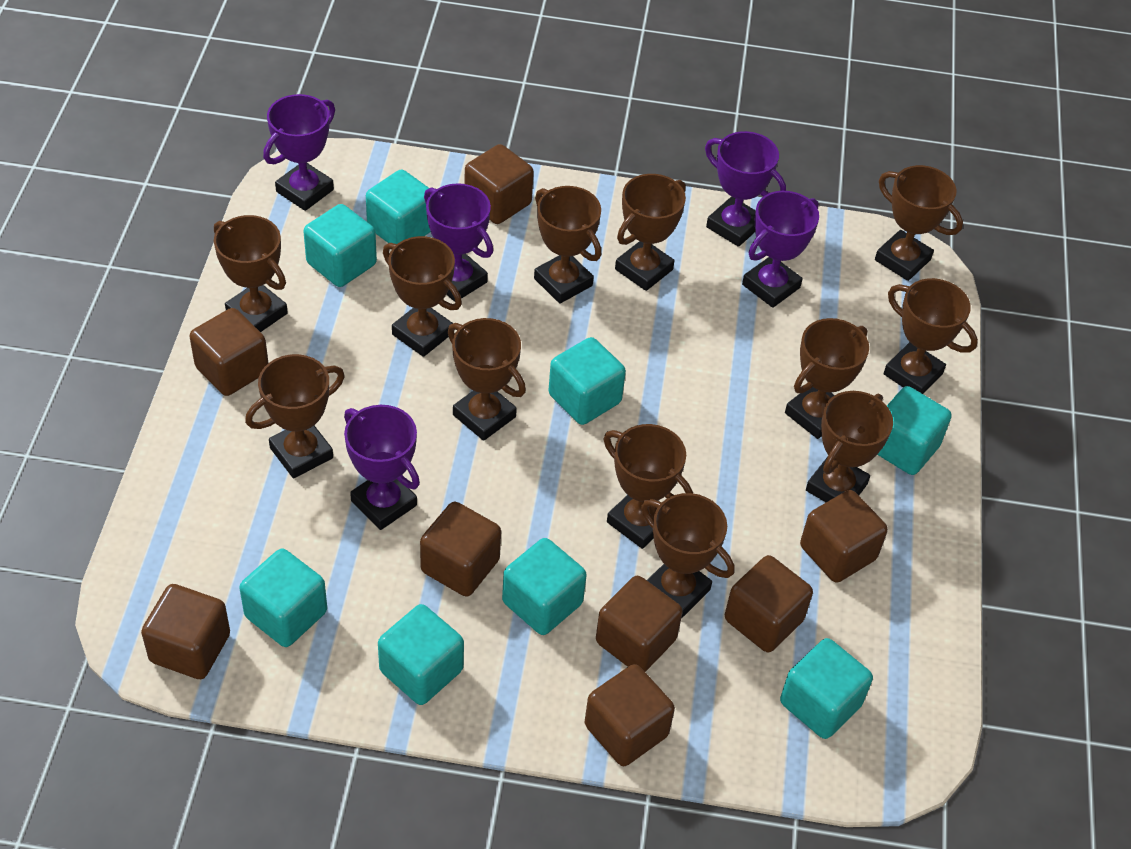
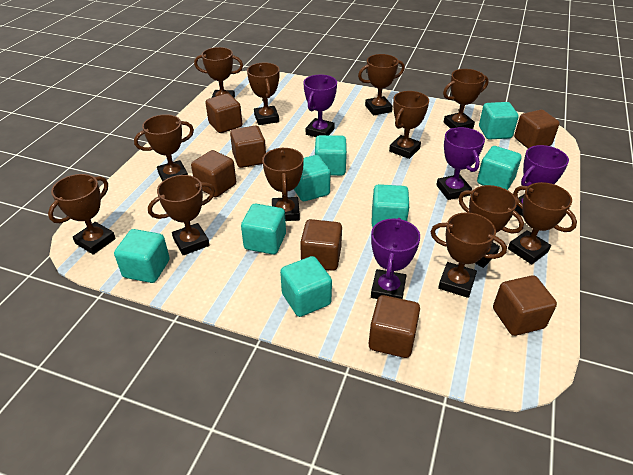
brown cube: [141,584,230,679] [189,308,268,396] [420,502,501,597] [465,144,534,224] [585,664,675,766] [596,576,683,672] [725,555,813,652] [800,490,888,583] = 8 -> [191,150,236,197] [205,93,242,133] [230,126,266,168] [300,219,342,271] [369,295,420,358] [493,275,557,336] [514,110,560,149] = 7
purple trophy: [263,94,335,211] [344,405,420,530] [424,183,493,302] [705,131,786,247] [742,191,819,308] = 5 -> [303,75,337,137] [371,218,420,299] [436,127,485,200] [515,145,569,216] = 4

